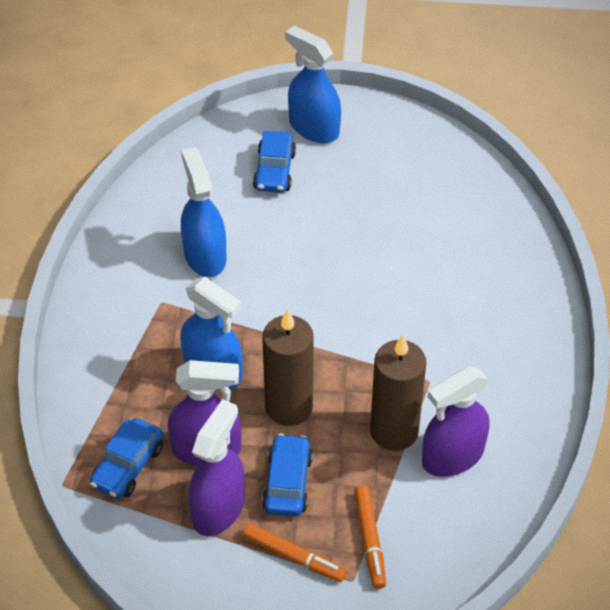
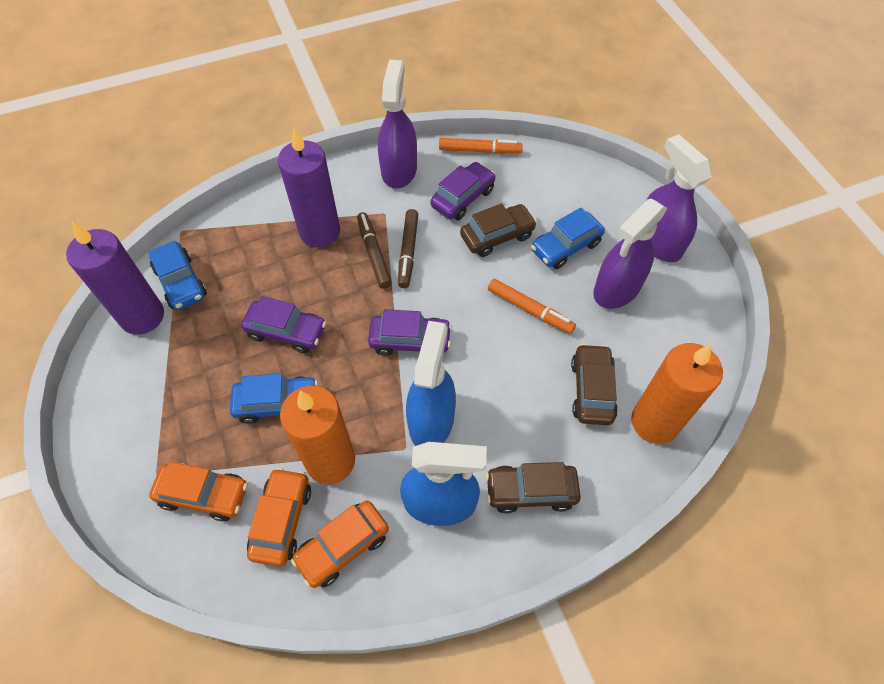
blue spray bottle: [180,277,243,390] [181,147,227,277] [285,26,341,143] = 3 -> [400,442,487,526] [406,321,456,446] = 2
brown candle: [262,309,314,426] [370,335,426,451] = 2 -> none = 0
brown car: none = 0 -> [460,203,537,257] [485,462,581,514] [571,344,618,425] = 3
brown marker: none = 0 -> [357,212,392,289] [398,209,418,288] = 2
orange candle: none = 0 -> [280,386,355,484] [631,343,723,444] = 2
orange car: none = 0 -> [149,462,248,521] [247,467,311,567] [291,501,389,588] = 3
purple candle: none = 0 -> [66,222,164,335] [278,128,340,248] = 2
purple car: none = 0 -> [241,296,326,353] [368,309,452,356] [430,162,496,220] = 3

